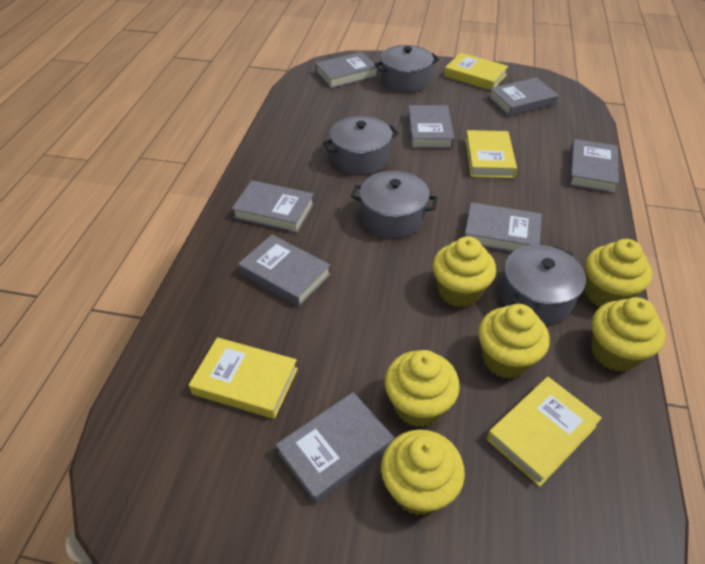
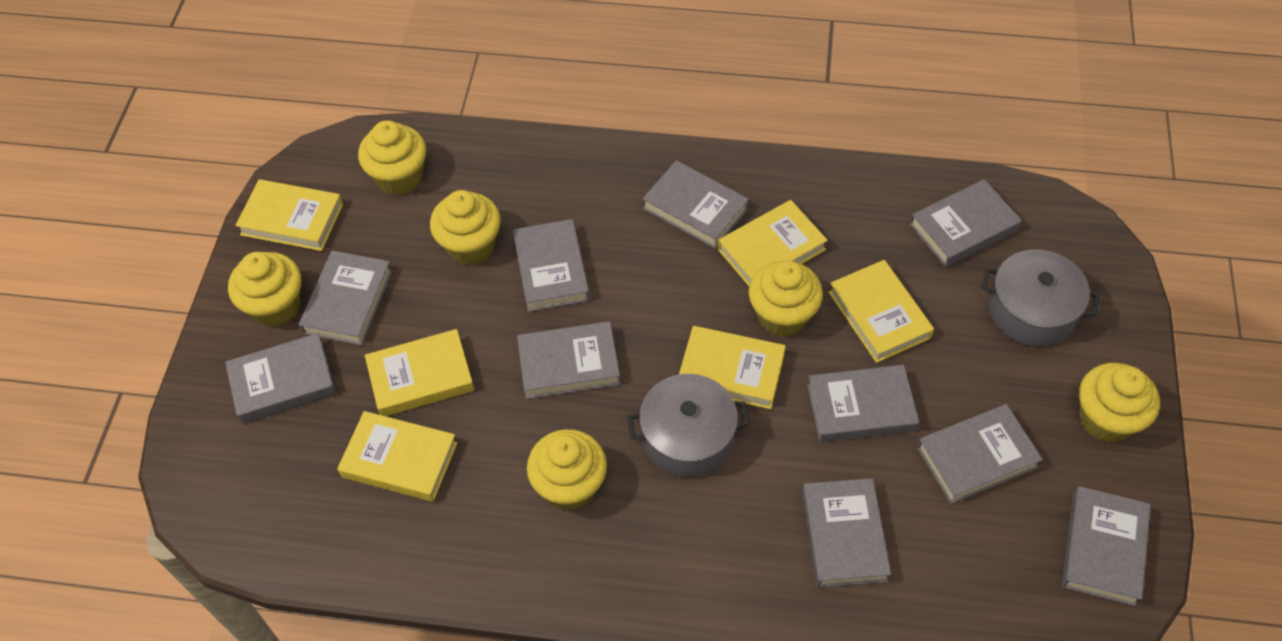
grey book: [232,180,314,233] [238,235,331,307] [276,392,394,504] [315,52,378,88] [408,105,454,148] [464,202,542,252] [488,77,559,116] [568,139,619,193] = 8 -> [225,333,336,424] [299,251,393,346] [513,219,590,312] [517,321,621,399] [642,160,749,249] [802,478,891,588] [807,365,919,442] [910,179,1022,267] [917,404,1043,504] [1062,486,1151,606] = 10
grey pot: [323,116,399,175] [351,171,438,239] [374,45,439,93] [500,245,586,325] = 4 -> [627,374,750,477] [982,250,1099,347] = 2
yellow book: [189,337,298,419] [444,53,508,91] [465,130,517,178] [487,377,602,487] = 4 -> [235,179,343,251] [337,411,458,502] [365,329,475,416] [679,326,786,409] [718,200,828,286] [829,260,934,363] = 6

